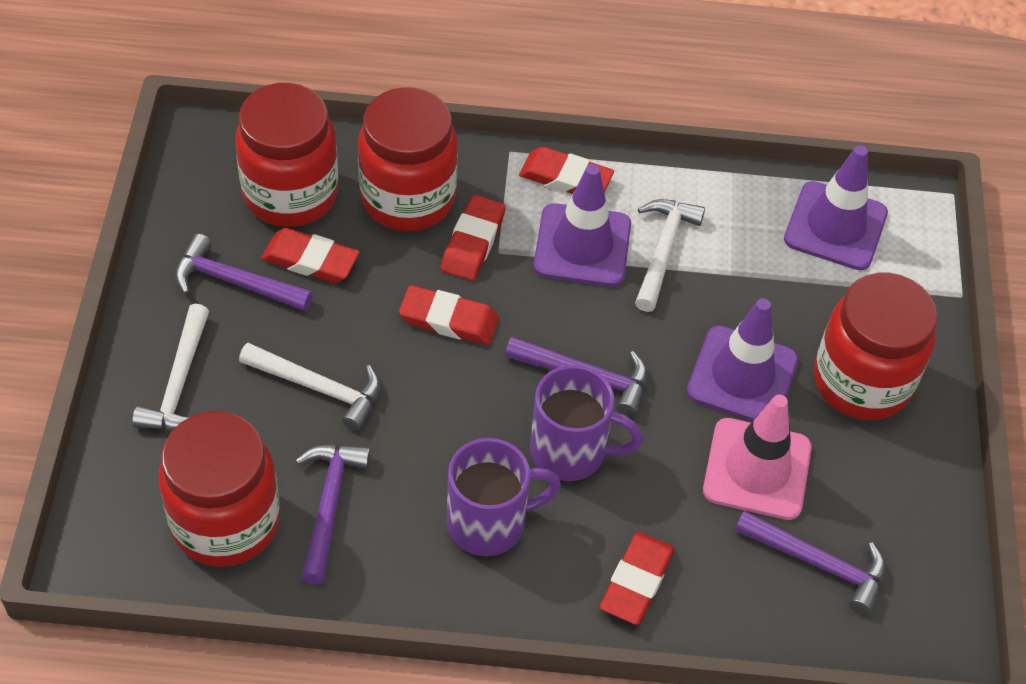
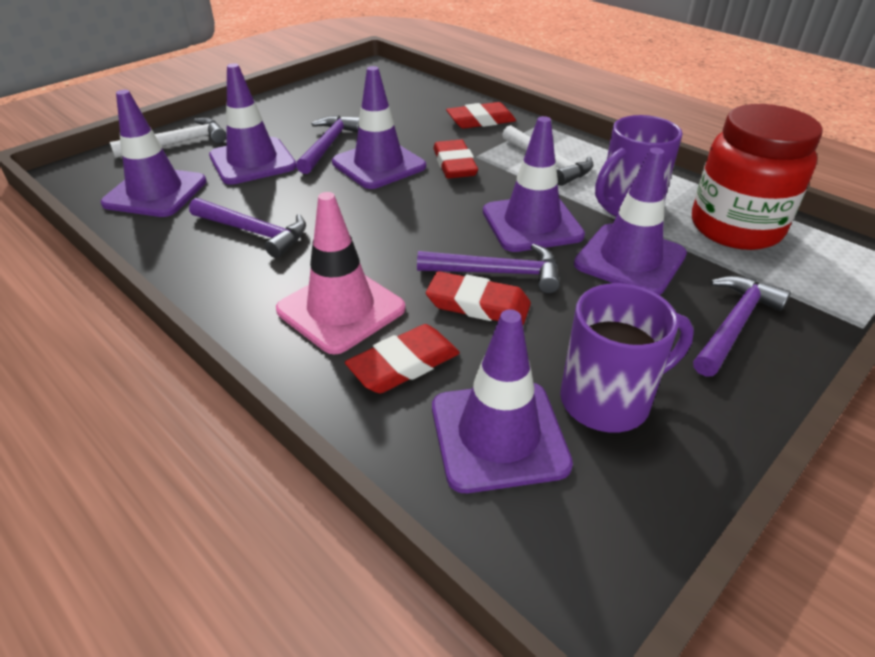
purple traffic cone: [534,164,631,287] [687,298,798,421] [784,145,888,270] = 3 -> [101,90,207,217] [209,63,296,185] [332,66,426,189] [432,309,573,493] [483,116,585,252] [574,148,687,295] = 6
red eraser: [261,228,360,283] [399,285,499,345] [440,195,506,281] [519,147,614,194] [600,532,675,625] = 5 -> [345,324,460,393] [426,271,531,325] [433,140,478,179] [446,102,516,129] = 4
red jar: [159,411,280,567] [235,83,338,227] [358,87,458,231] [814,273,938,420] = 4 -> [692,104,823,250] = 1
white hammer: [132,304,209,430] [239,343,380,431] [635,199,705,312] = 3 -> [110,118,226,158] [502,125,594,186] = 2

